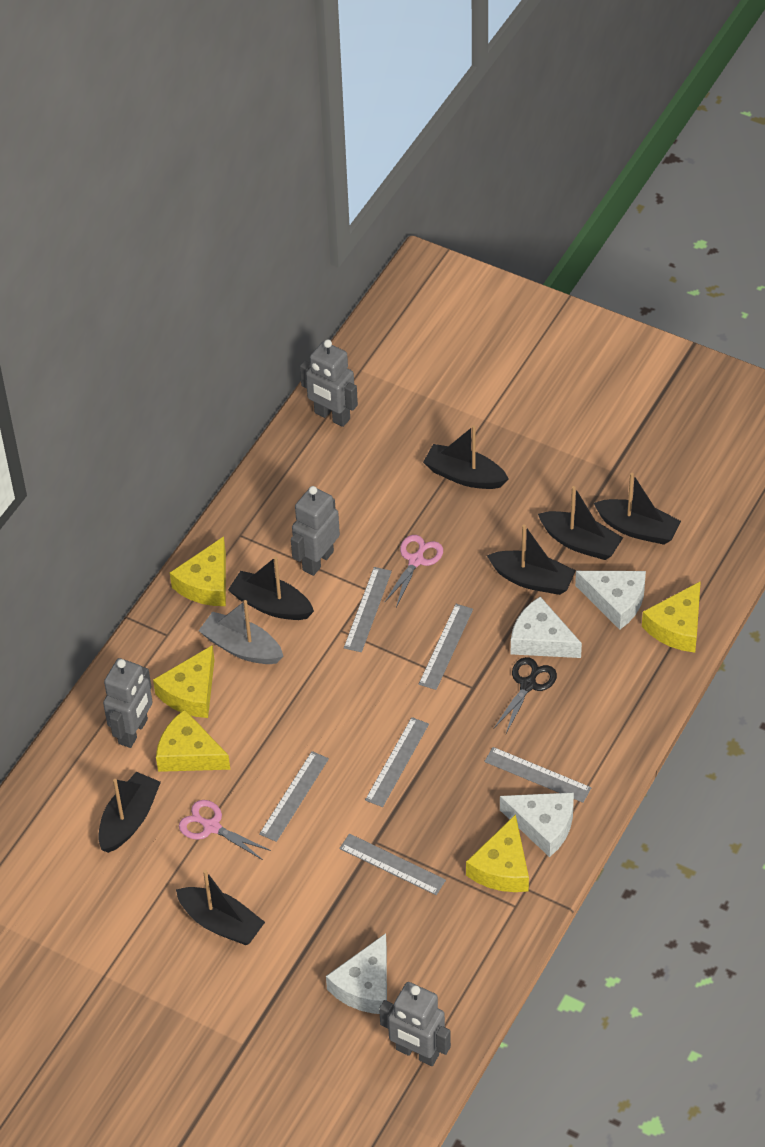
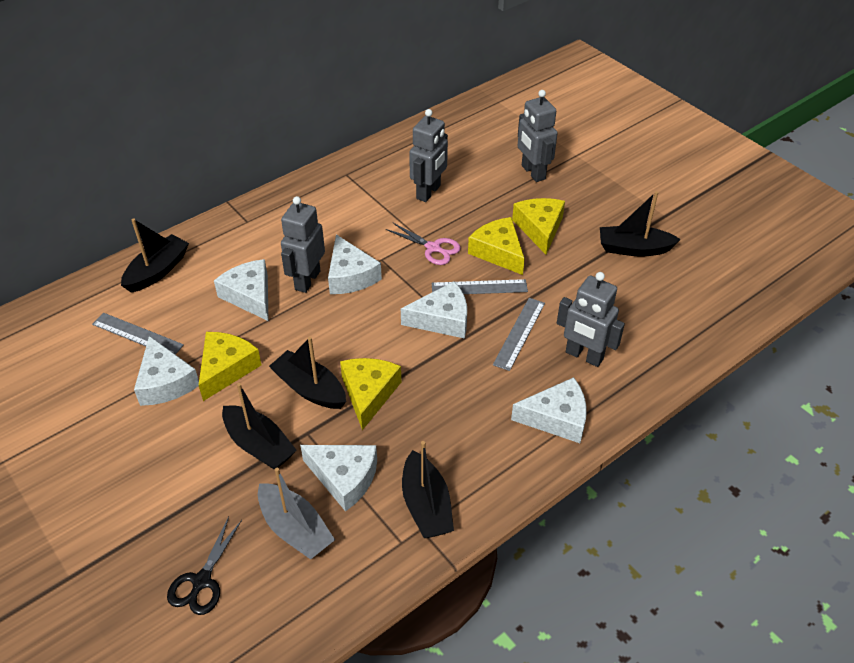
black boat: [98,772,161,853] [176,870,265,945] [228,556,314,620] [423,425,509,489] [487,524,576,595] [538,486,623,560] [594,473,681,545] = 7 -> [121,218,189,293] [222,383,297,470] [269,337,346,409] [402,441,454,538] [600,191,681,256] = 5
grey ruler: [259,751,329,842] [339,834,446,895] [344,567,392,652] [365,717,429,807] [419,604,473,690] [484,747,591,803] = 6 -> [92,313,184,355] [432,279,528,294] [493,298,545,371] = 3
pink scissors: [179,800,271,860] [384,535,443,607] = 2 -> [386,222,461,265] = 1
white cheese: [326,933,387,1014] [500,792,574,857] [511,597,582,658] [575,571,646,630] = 4 -> [134,336,199,406] [214,259,269,321] [300,445,377,512] [328,234,382,294] [401,281,467,339] [511,377,587,443] = 6
yellow cheese: [153,645,214,718] [156,709,230,772] [170,536,226,606] [466,814,529,892] [642,581,701,653] = 5 -> [199,332,261,401] [340,358,401,430] [468,217,525,275] [512,198,565,254] = 4

